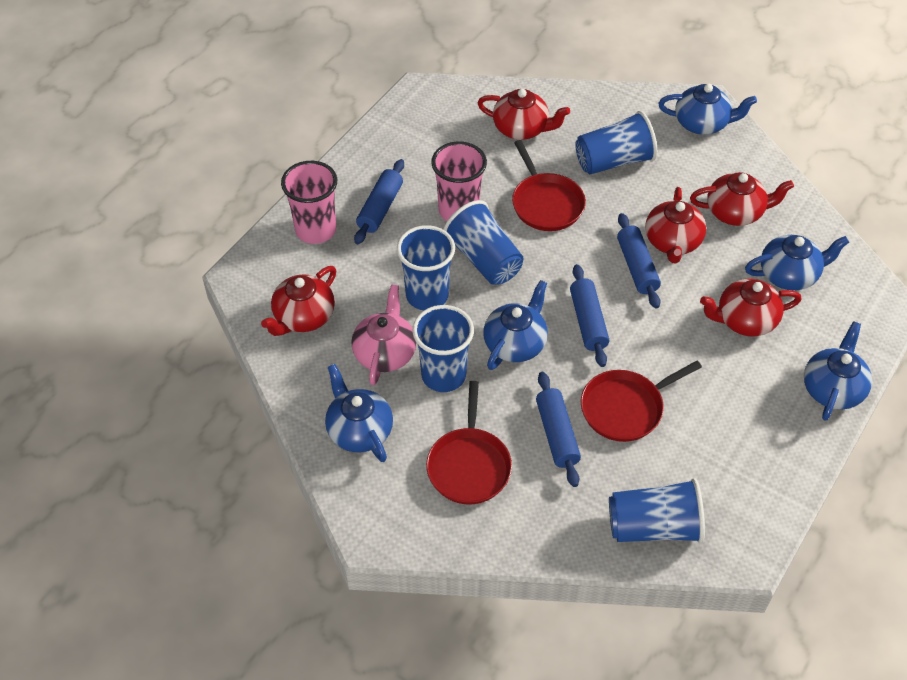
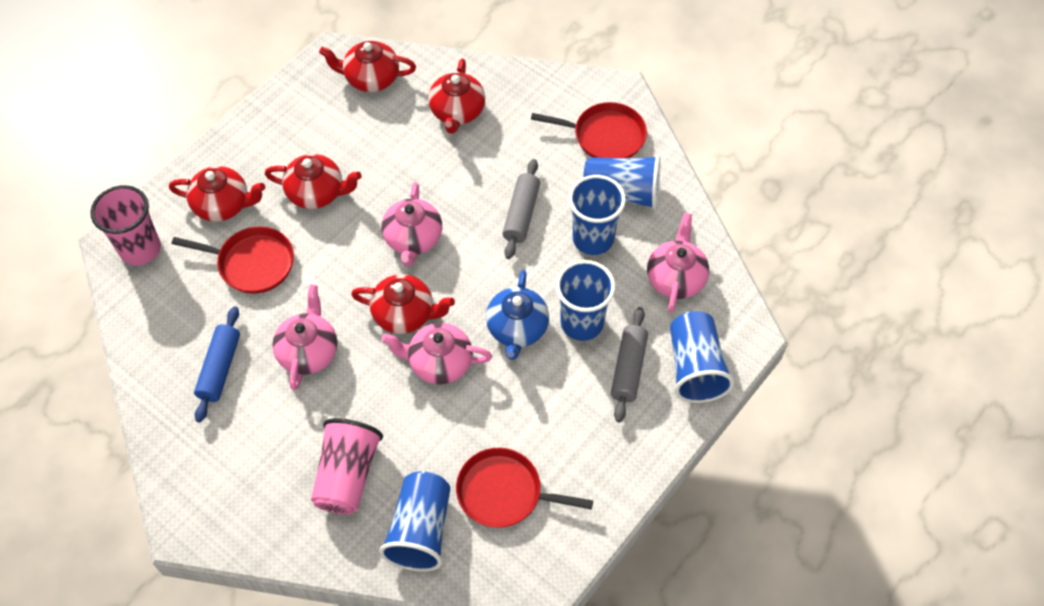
blue rolling pin: [354,159,404,244] [536,372,581,487] [570,264,609,367] [617,213,661,309] = 4 -> [194,306,240,422] = 1
blue teapot: [325,364,393,462] [483,280,548,370] [658,84,757,135] [745,235,849,291] [804,321,872,421] = 5 -> [486,270,549,360] = 1
grey rolling pin: none = 0 -> [502,159,540,259] [611,307,648,422] = 2
pink teapot: [352,284,416,385] = 1 -> [272,285,338,390] [382,182,442,266] [382,323,492,384] [647,213,709,313] = 4

